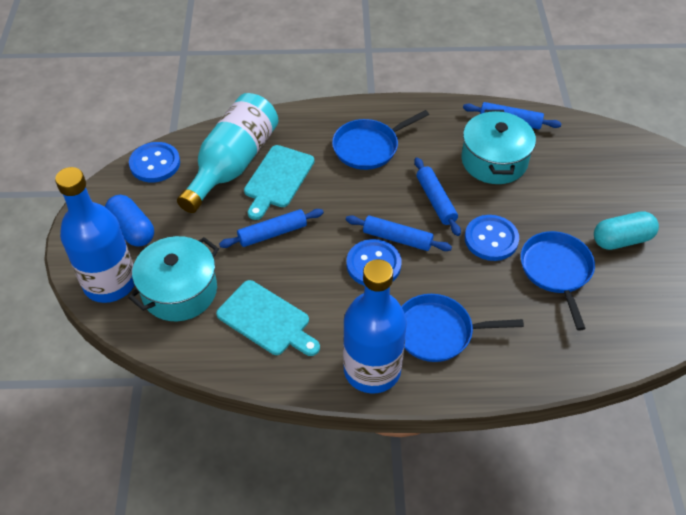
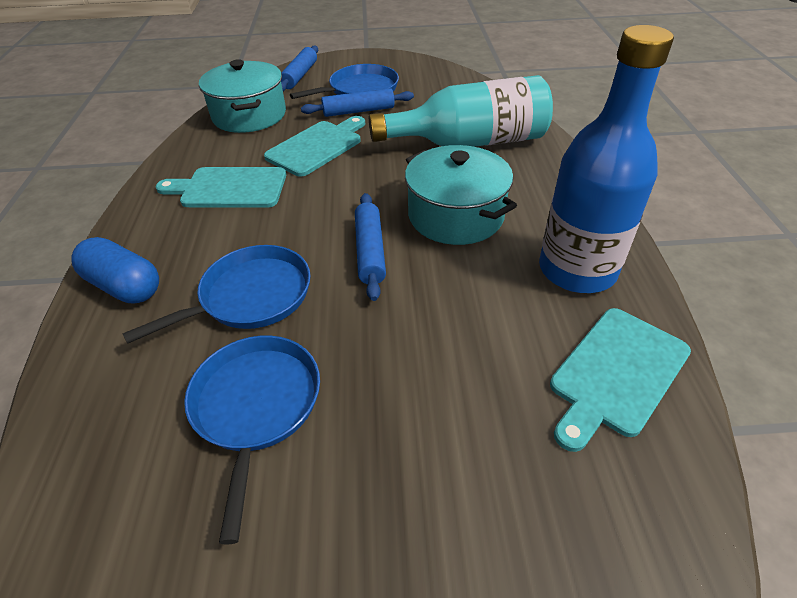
blue bottle: [55,167,134,303] [343,259,407,394] = 2 -> [539,25,674,293] = 1
blue button: [129,142,180,182] [347,239,401,286] [465,215,519,261] = 3 -> none = 0
blue rolling pin: [219,209,324,248] [346,215,452,251] [414,157,461,236] [463,102,562,129] = 4 -> [281,45,318,92] [301,88,414,117] [355,193,386,301] = 3
turquoise capsule: [594,211,659,250] = 1 -> none = 0
turquoise cutting board: [216,280,320,356] [244,145,314,220] = 2 -> [156,167,286,208] [264,116,365,177] [550,308,691,452] = 3

